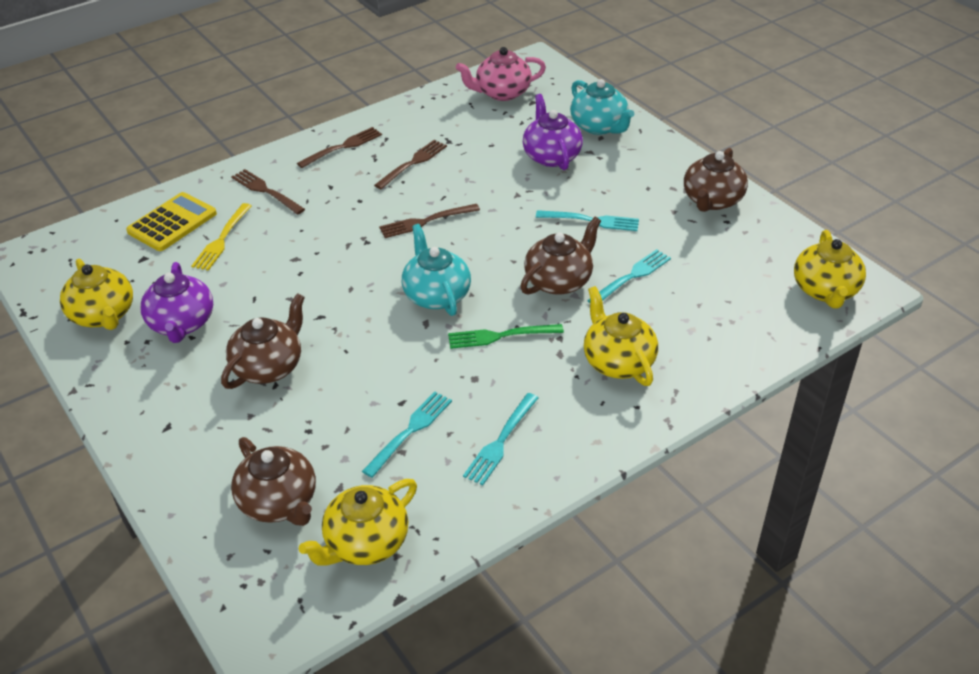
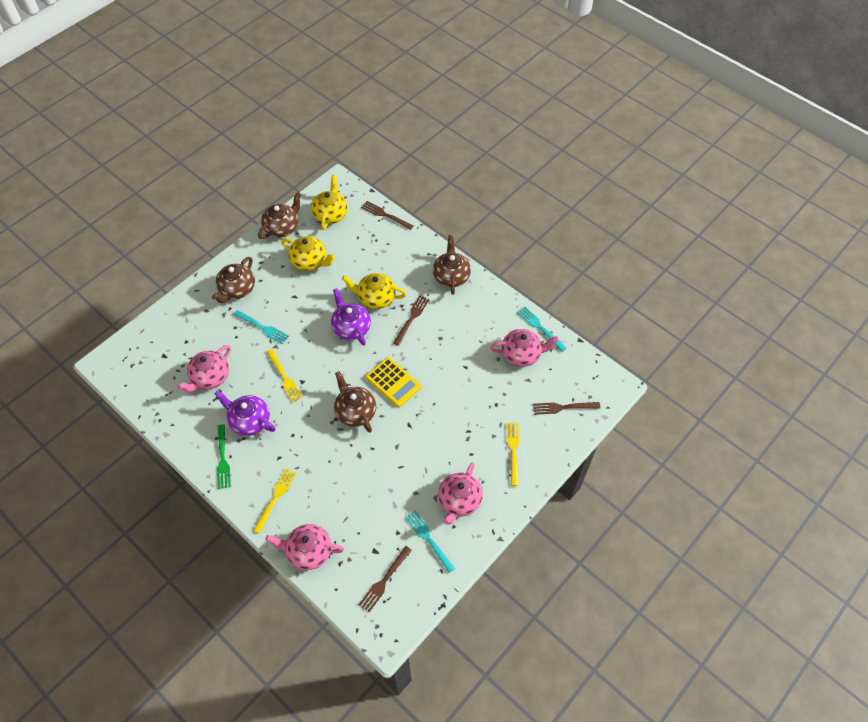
pink teapot: [456,47,546,101] = 1 -> [177,345,231,392] [266,524,344,570] [438,463,483,525] [490,329,559,367] = 4
turquoise fork: [362,392,452,478] [463,393,538,485] [536,210,639,231] [587,249,671,303] = 4 -> [233,310,289,344] [405,510,455,573] [517,307,567,352] = 3
turquoise teapot: [402,224,471,316] [570,79,634,135] = 2 -> none = 0
yellow fork: [191,203,252,271] = 1 -> [253,468,296,533] [267,349,303,403] [506,423,519,486] = 3
yellow teapot: [60,259,133,330] [299,479,417,565] [584,286,658,386] [794,230,866,308] = 4 -> [282,236,335,271] [311,175,348,230] [342,273,406,309] = 3

